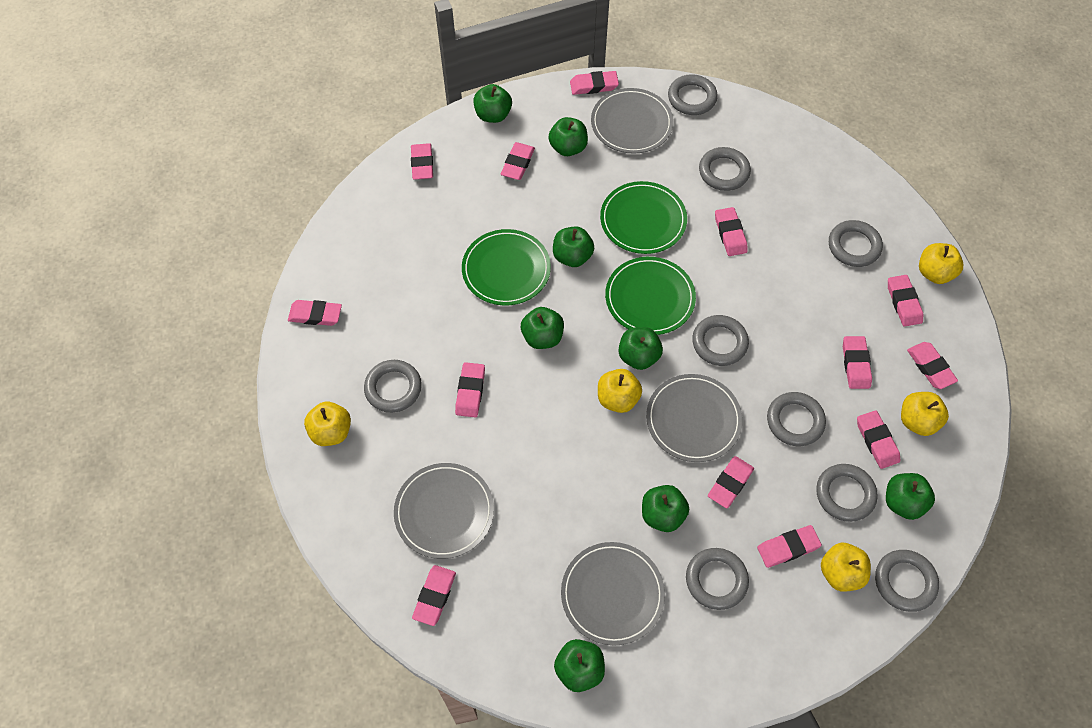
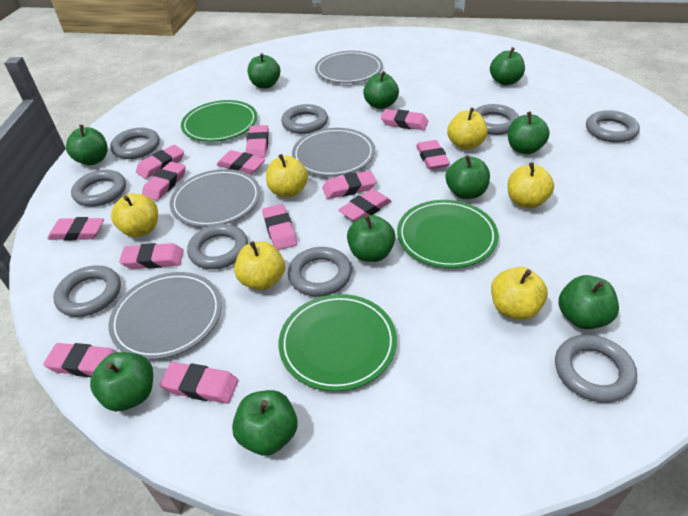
green apple: [473,84,512,123] [521,307,564,349] [548,117,588,156] [553,226,594,267] [554,639,605,692] [618,327,663,370] [642,485,689,532] [886,473,935,520] = 8 -> [66,125,108,165] [90,352,153,411] [232,390,298,456] [248,53,280,88] [347,215,396,262] [363,71,399,109] [446,155,490,199] [490,47,525,85] [508,112,550,154] [559,275,619,329] = 10
yellow apple: [304,402,351,446] [598,369,642,413] [821,543,871,592] [901,392,949,436] [919,243,963,284] = 5 -> [111,194,158,237] [234,241,285,290] [266,154,308,198] [447,108,488,150] [491,267,548,320] [508,162,554,209] = 6

